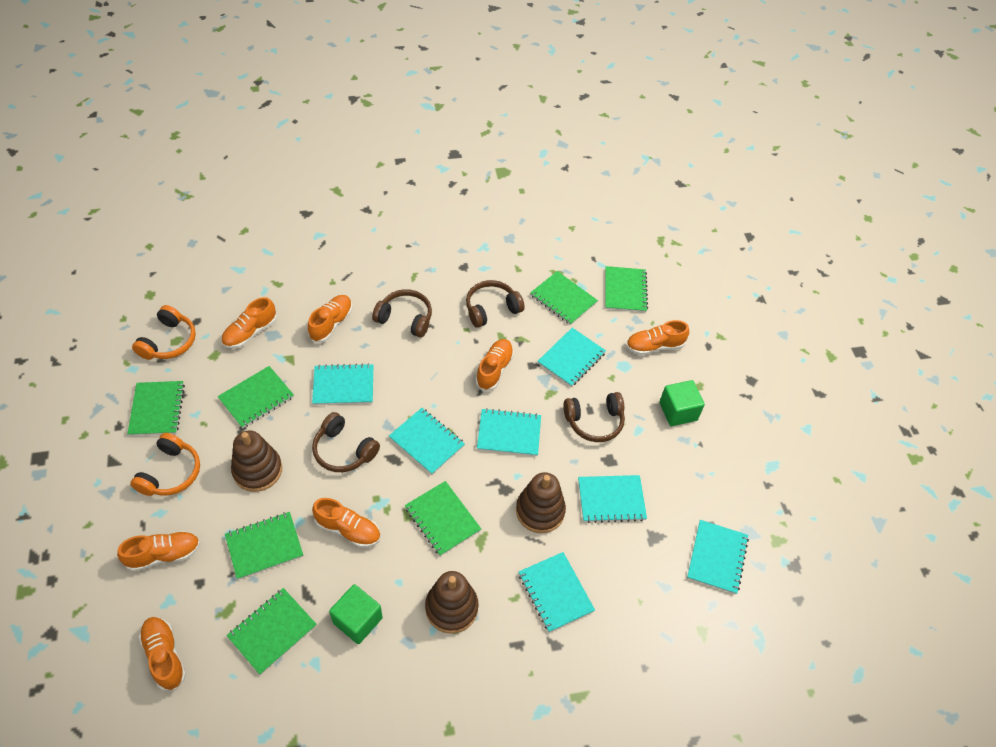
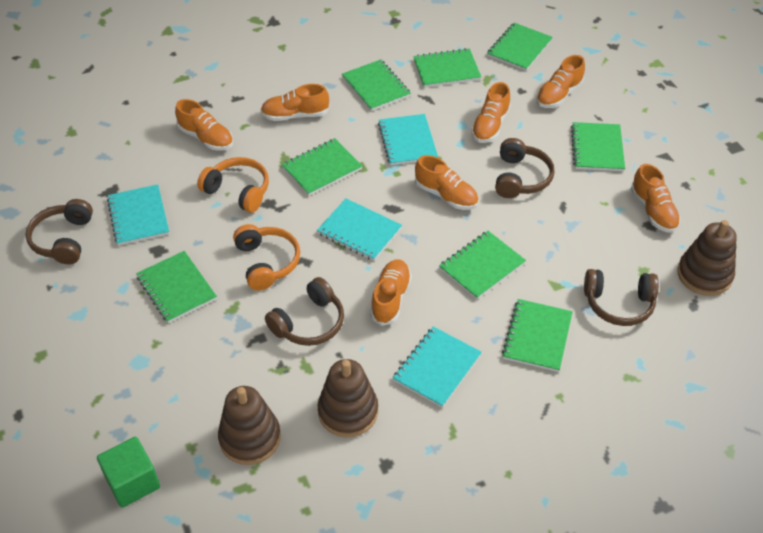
green cube: [329,584,383,644] [660,380,705,426] = 2 -> [97,437,160,508] = 1
green notebook: [127,381,185,436] [218,366,294,428] [225,512,303,580] [226,588,317,675] [405,481,481,556] [530,271,598,325] [605,266,648,312] = 7 -> [136,251,217,323] [282,138,362,196] [342,59,411,111] [413,48,481,88] [439,231,526,299] [487,23,553,71] [502,299,573,372] [571,122,625,171] = 8
turquoise notebook: [312,363,373,405] [389,408,465,475] [477,408,541,456] [519,552,595,632] [538,328,606,387] [578,475,647,523] [687,520,749,594] = 7 -> [107,184,169,246] [317,199,402,261] [378,114,438,165] [393,326,482,408] = 4

